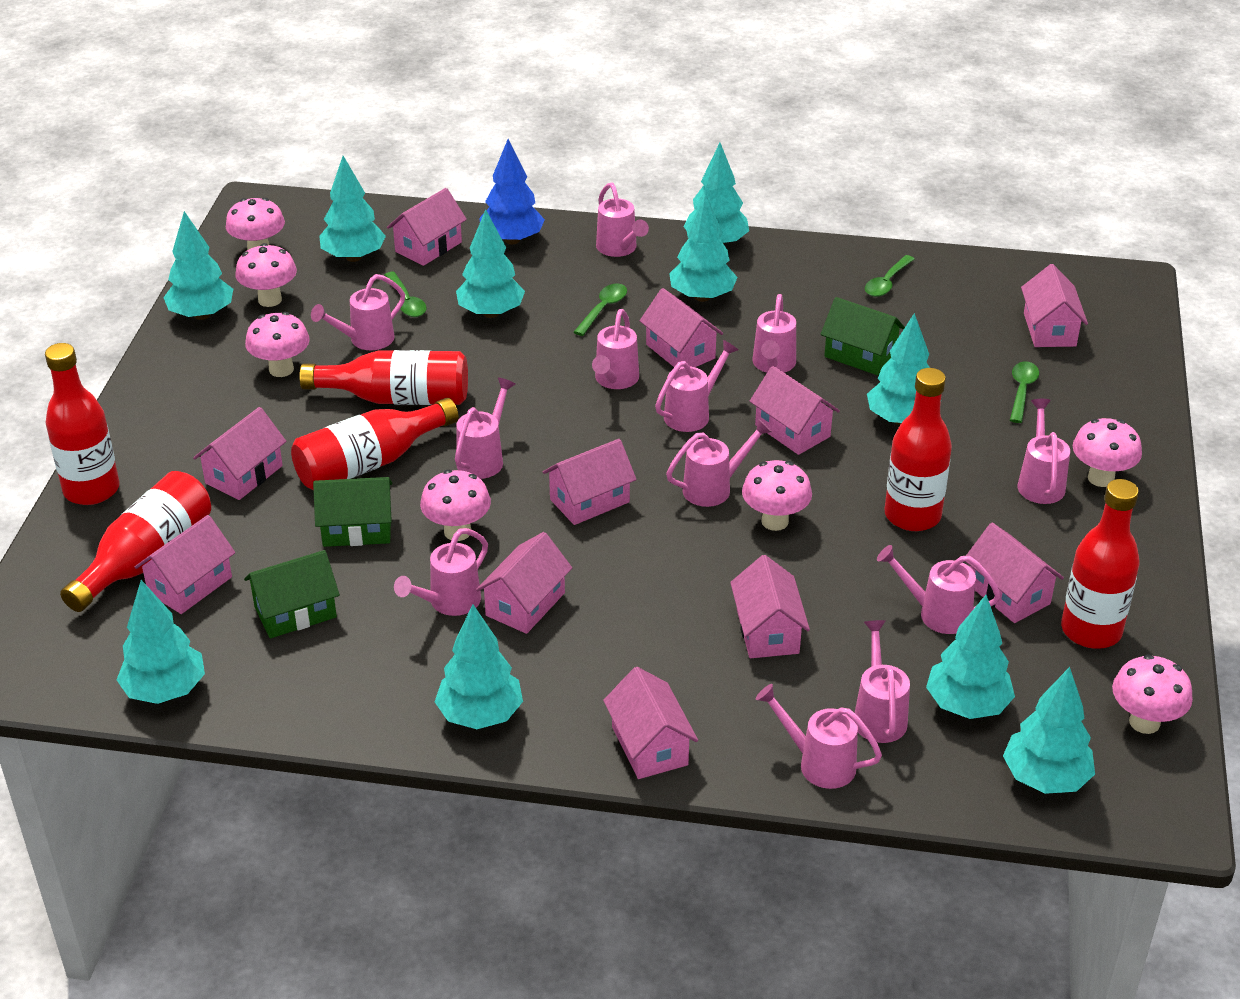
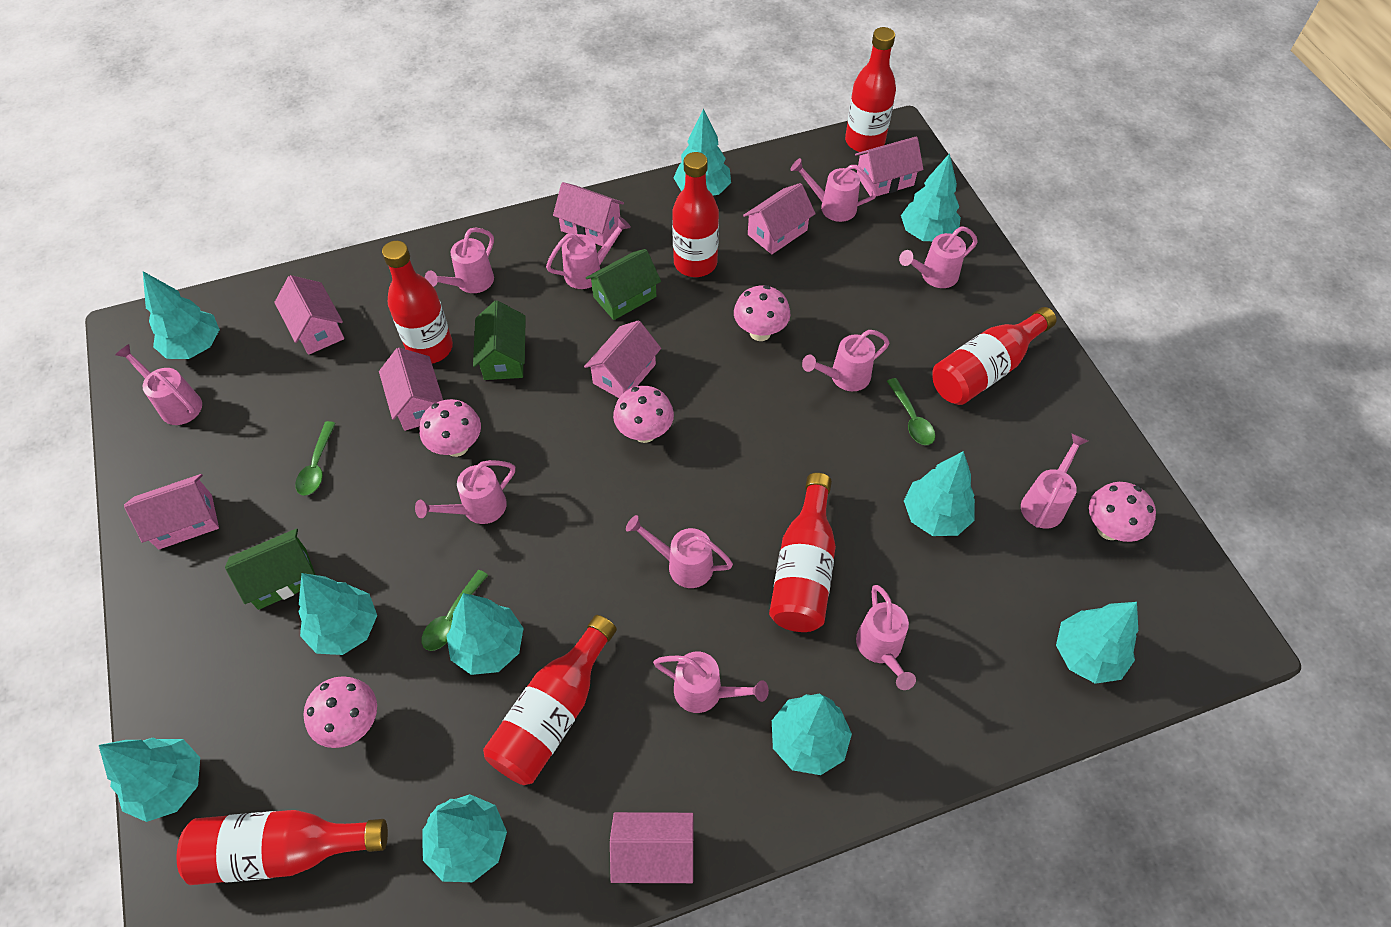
blue tree: [479,139,545,244] = 1 -> none = 0
green spoon: [385,272,426,317] [574,283,627,336] [865,255,914,297] [1010,361,1039,423] = 4 -> [295,421,336,496] [422,570,488,651] [887,378,935,445] = 3
pink house: [135,515,235,614] [193,407,286,500] [387,188,467,266] [476,532,572,634] [543,439,637,525] [603,667,698,779] [640,288,723,367] [730,555,810,658] [750,366,840,455] [965,523,1064,623] [1021,264,1088,347] = 11 -> [124,474,219,550] [274,275,344,355] [379,348,443,431] [553,182,624,246] [584,320,661,398] [610,812,694,883] [743,183,816,254] [855,136,924,196] = 8
pink mushroom: [226,198,285,250] [235,243,297,307] [245,312,310,377] [420,470,491,541] [742,460,812,531] [1073,418,1142,487] [1112,654,1193,734] = 7 -> [304,676,377,748] [420,399,481,457] [613,386,674,443] [734,285,790,341] [1089,482,1156,542] = 5
pink watering can: [311,274,405,350] [394,528,488,616] [455,378,516,479] [592,309,639,389] [596,183,649,257] [655,340,738,432] [666,418,772,507] [753,294,796,373] [756,684,882,789] [855,620,910,743] [877,545,1001,634] [1018,399,1070,504] = 12 -> [115,344,202,425] [415,460,515,524] [425,227,494,293] [546,217,631,289] [626,515,733,588] [653,652,769,713] [790,158,877,222] [802,330,890,391] [856,585,916,690] [899,226,978,288] [1021,433,1088,529] = 11
red bottle: [45,343,120,505] [60,471,211,612] [291,398,459,491] [299,350,468,405] [885,368,952,531] [1061,479,1140,649] = 6 -> [177,810,388,885] [382,241,453,364] [483,615,617,785] [672,152,719,277] [769,473,836,632] [845,27,896,152] [932,307,1056,405] = 7

